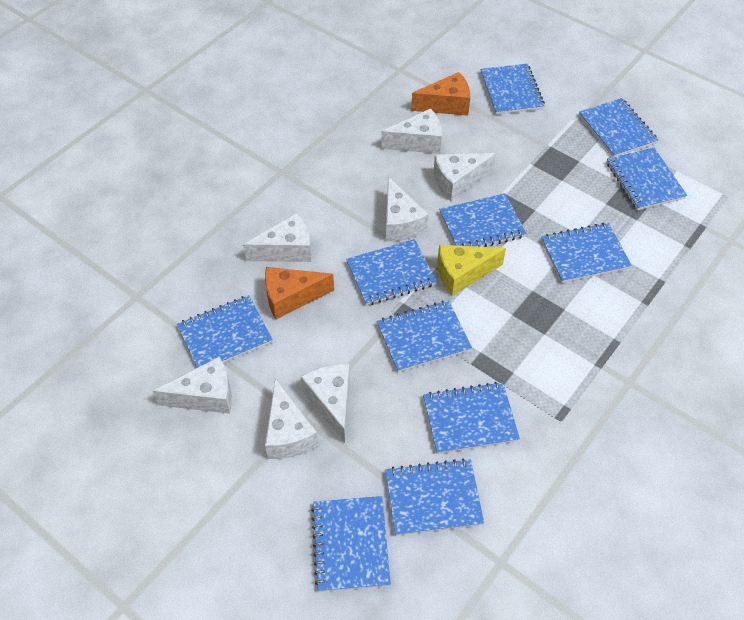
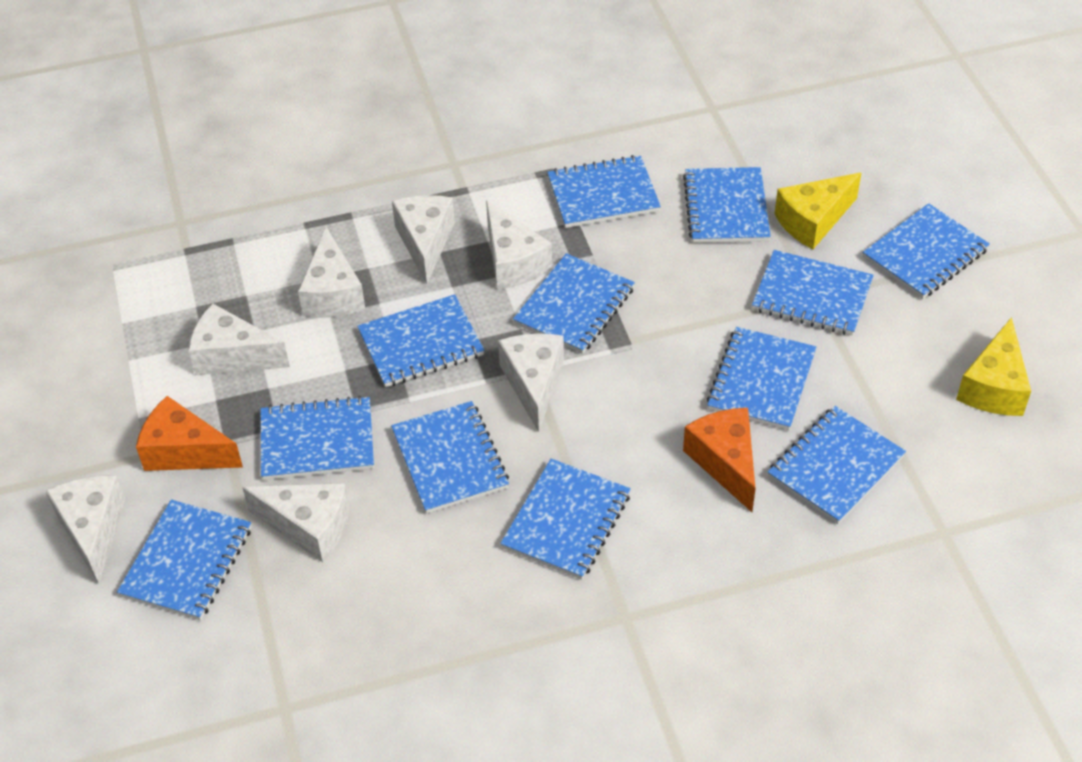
blue notebook: [177,295,273,368] [311,496,391,592] [346,239,437,306] [377,300,472,372] [385,458,484,536] [423,382,520,454] [439,193,526,247] [480,64,545,115] [541,222,632,283] [579,98,658,157] [607,148,687,210] = 11 -> [117,500,251,620] [261,396,374,480] [357,294,484,387] [391,401,509,514] [500,458,631,580] [513,253,635,354] [547,155,661,228] [683,167,771,243] [707,327,816,430] [752,250,874,336] [768,406,906,524] [863,203,990,299] = 12
yellow cheese: [438,245,506,296] = 1 -> [775,173,861,249] [956,317,1031,416] = 2

